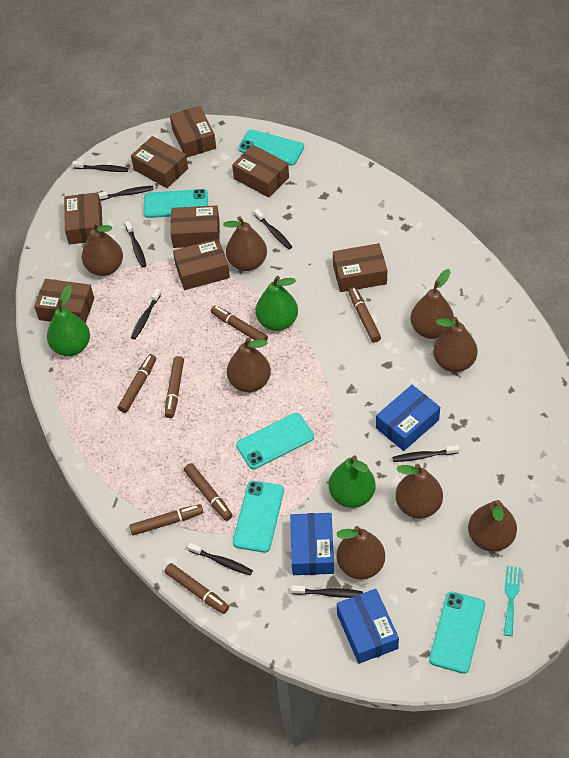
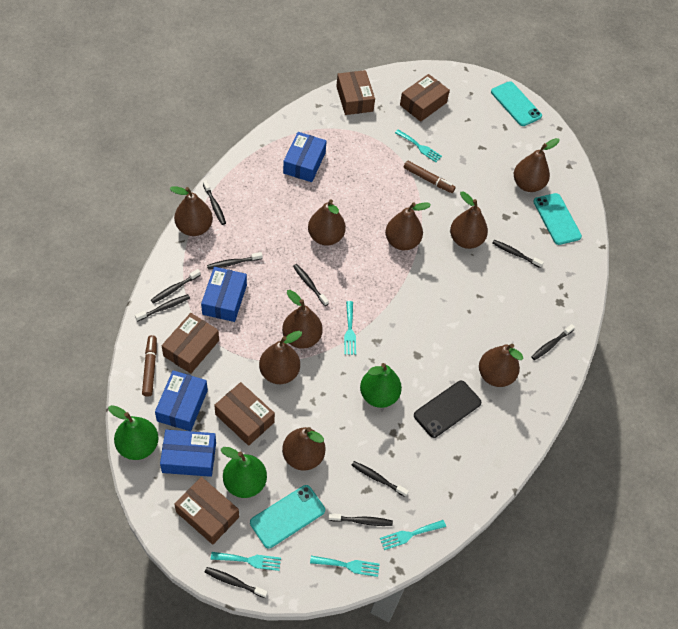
black phone: none = 0 -> [414,381,481,438] = 1
black toothbrush: [72,161,129,172] [98,186,154,201] [125,221,147,268] [131,288,161,339] [188,543,253,576] [254,209,292,250] [291,585,363,598] [392,445,459,462] = 8 -> [135,294,190,322] [151,269,201,303] [203,180,226,225] [205,567,268,598] [207,252,263,269] [293,264,329,306] [329,513,393,526] [352,461,409,497] [493,240,544,268] [531,324,575,360] = 10
blue box: [290,513,334,575] [337,589,399,664] [376,385,440,451] = 3 -> [155,370,208,431] [160,430,216,477] [201,267,247,322] [283,132,327,182] = 4
brown box: [34,279,94,323] [64,192,103,244] [131,136,188,188] [170,106,216,157] [170,205,220,248] [173,239,230,290] [232,145,289,198] [333,243,387,292] = 8 -> [162,313,219,374] [174,477,239,545] [214,382,275,446] [336,70,375,115] [400,74,450,122] = 5
brown marker: [118,354,156,413] [130,504,203,535] [165,356,184,418] [165,563,229,614] [184,463,233,521] [211,305,268,341] [348,287,381,343] = 7 -> [142,335,157,397] [404,160,456,193] = 2
brown pear: [82,222,123,276] [223,216,267,271] [227,338,271,392] [336,526,385,579] [395,464,443,518] [410,269,454,339] [433,317,477,372] [468,500,517,552] = 8 -> [169,186,213,236] [259,331,302,384] [282,290,323,349] [282,427,325,471] [308,199,346,246] [385,202,431,251] [450,192,488,249] [479,344,523,387] [514,138,560,192] = 9
turquoise fork: [504,566,521,636] = 1 -> [211,552,281,571] [310,556,380,577] [344,301,356,355] [380,520,446,550] [395,129,442,162] = 5
turquoise phone: [144,189,208,218] [233,481,284,553] [236,413,314,469] [238,130,304,166] [429,592,485,674] = 5 -> [250,485,325,549] [491,81,542,126] [533,193,582,245] = 3

